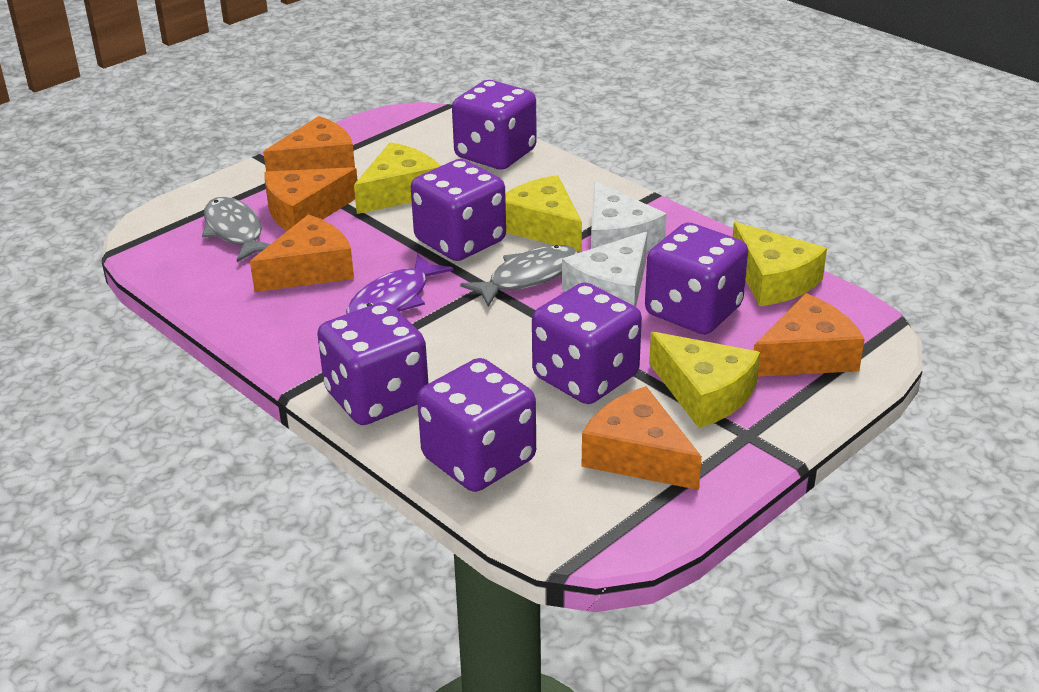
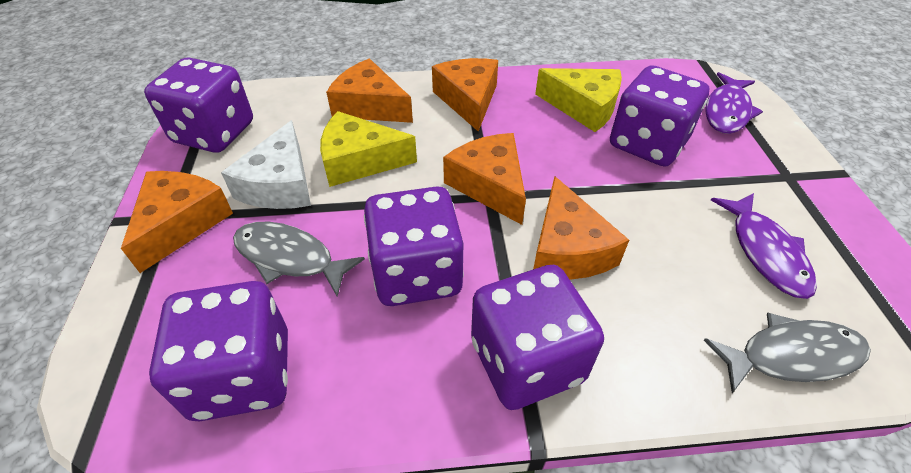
purple dice: [317,302,429,425] [411,159,506,261] [417,358,536,492] [452,80,537,170] [532,282,642,404] [645,223,748,335] = 6 -> [144,57,253,153] [149,281,288,421] [364,186,464,306] [471,265,604,410] [610,65,710,166] = 5
purple fish: [346,254,453,314] = 1 -> [705,72,763,134] [711,193,817,299] = 2
white cheese: [562,232,647,307] [591,181,667,252] = 2 -> [221,120,311,209] = 1
yellow cheese: [354,142,441,214] [505,175,582,252] [649,332,760,428] [733,222,827,306] = 4 -> [320,111,417,187] [535,68,622,132] = 2

